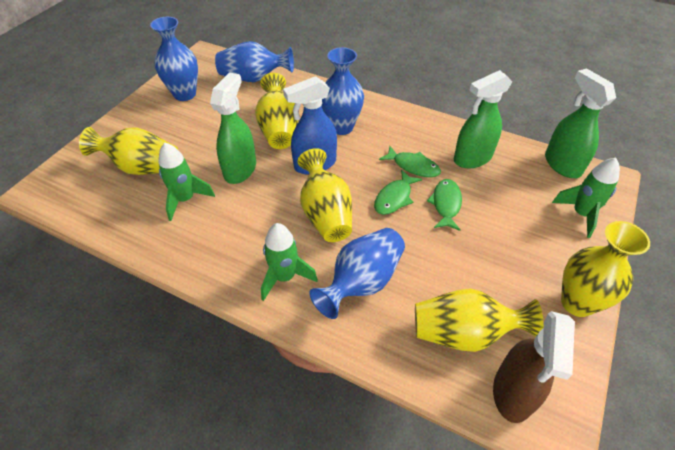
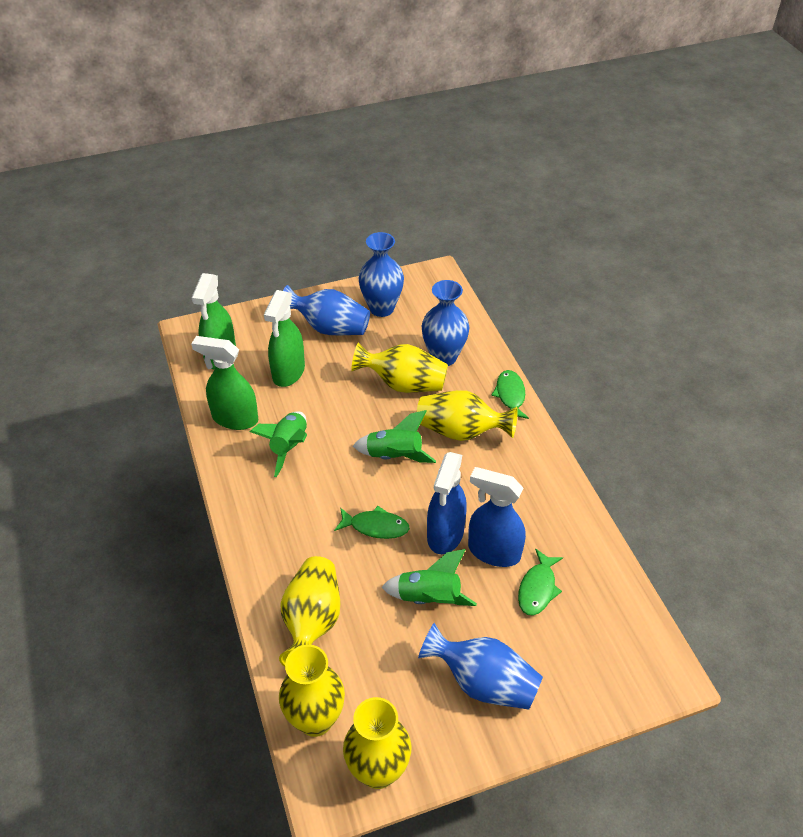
blue spray bottle: [283,76,337,175] = 1 -> [427,452,467,554] [468,467,526,567] = 2
brown spray bottle: [493,311,575,423] = 1 -> none = 0

